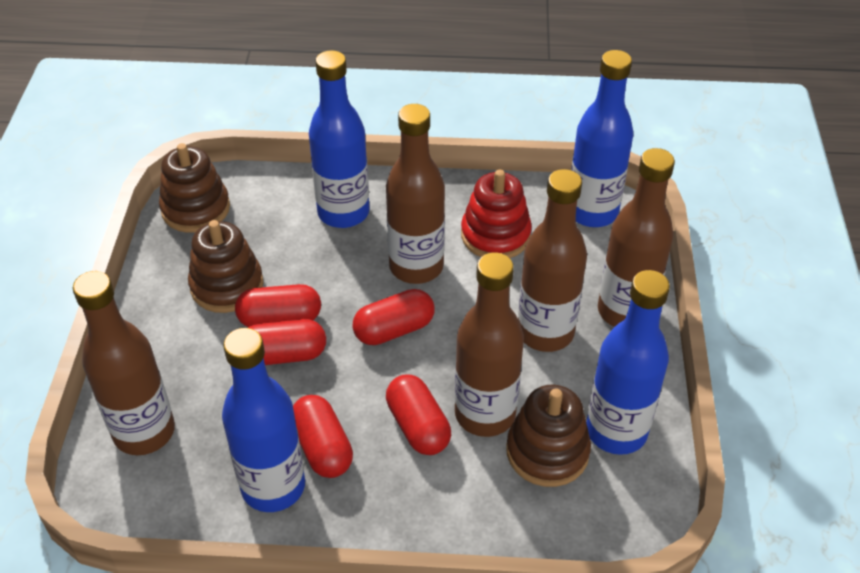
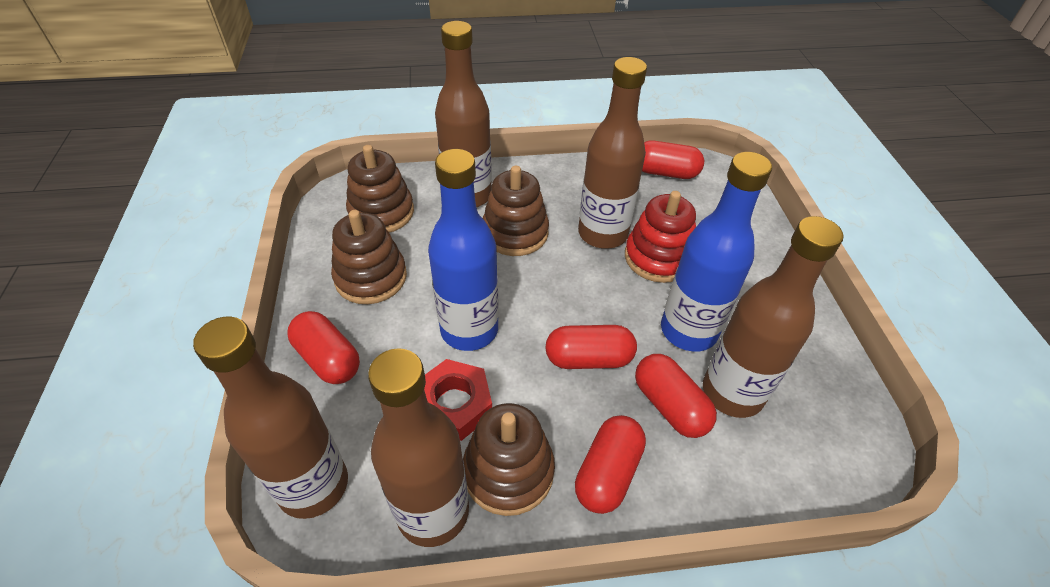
blue bottle: [222,328,305,512] [309,50,369,228] [571,50,633,227] [586,270,670,455] = 4 -> [428,149,499,351] [661,152,772,352] = 2
brown stacking toy: [159,143,230,233] [188,220,263,313] [506,385,591,487] = 3 -> [331,210,407,304] [346,145,414,233] [463,403,555,516] [483,166,549,256] = 4
red nut: none = 0 -> [424,359,492,441] = 1

